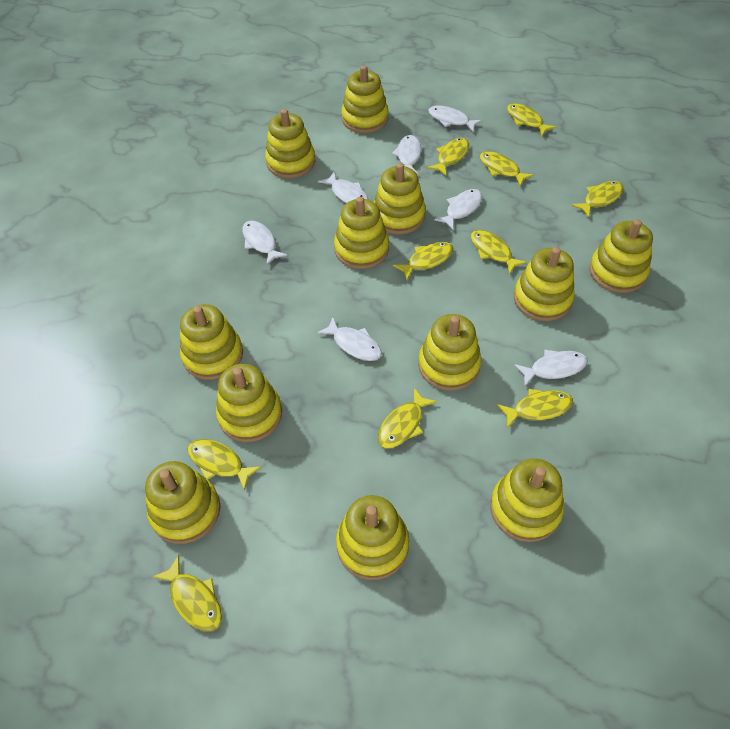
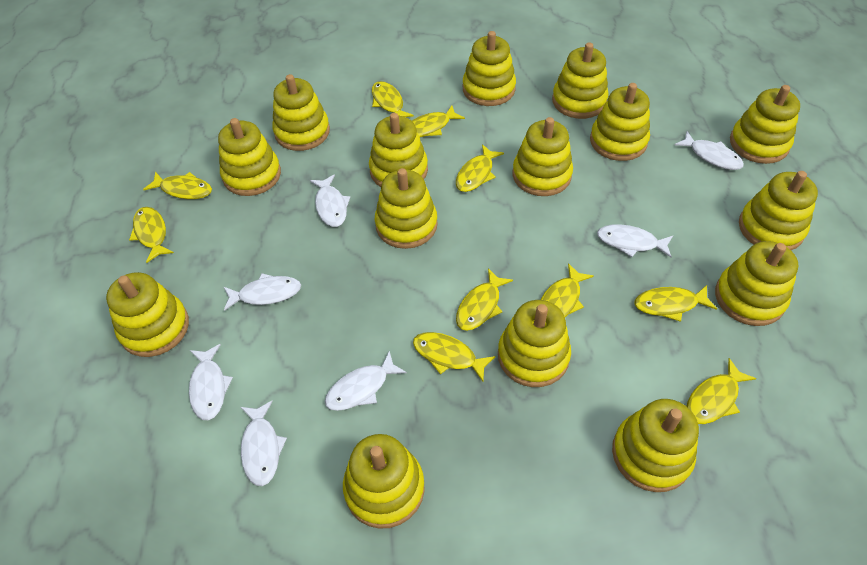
yellow stacking toy: [145,461,220,544] [180,304,243,380] [216,364,282,442] [265,109,315,178] [334,197,389,269] [336,495,409,580] [341,65,389,133] [374,163,426,235] [418,314,481,391] [490,458,564,542] [514,247,574,321] [589,219,653,293] = 12 -> [106,272,189,357] [218,118,281,196] [272,74,330,151] [343,434,424,529] [369,113,428,187] [375,168,438,249] [463,31,516,106] [498,300,571,387] [512,117,573,196] [552,43,609,119] [590,83,650,161] [612,399,699,492] [715,241,798,326] [730,85,800,164] [739,171,818,250] = 15

